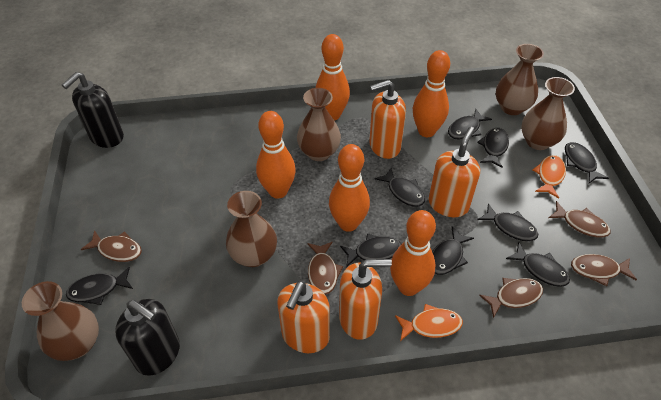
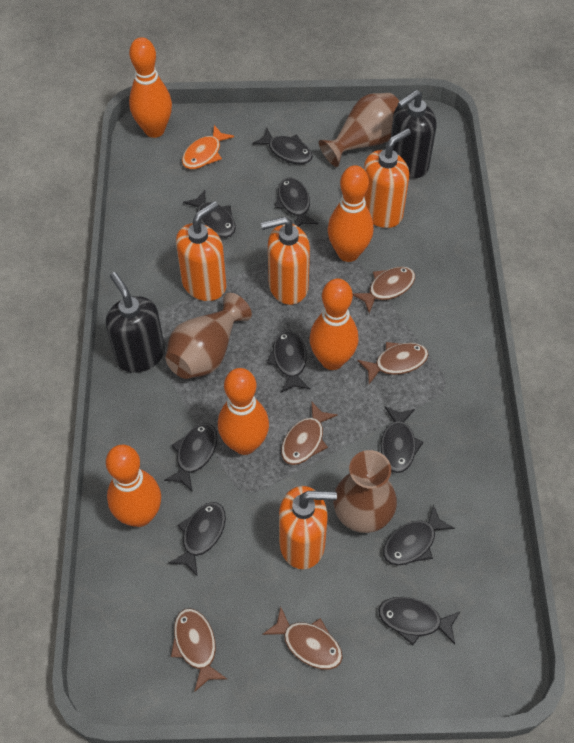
brown vase: [22,281,99,361] [226,191,277,267] [297,88,341,161] [496,44,544,115] [521,77,575,150] = 5 -> [166,293,252,379] [319,93,400,167] [333,450,397,533] = 3
orange fish: [395,304,463,341] [533,155,566,198] = 2 -> [182,125,234,169] = 1

